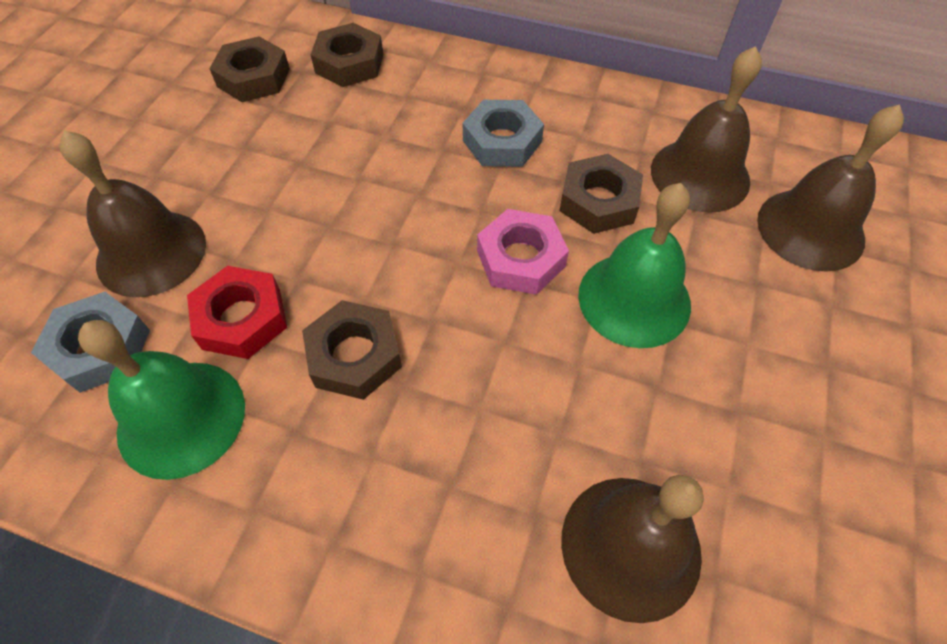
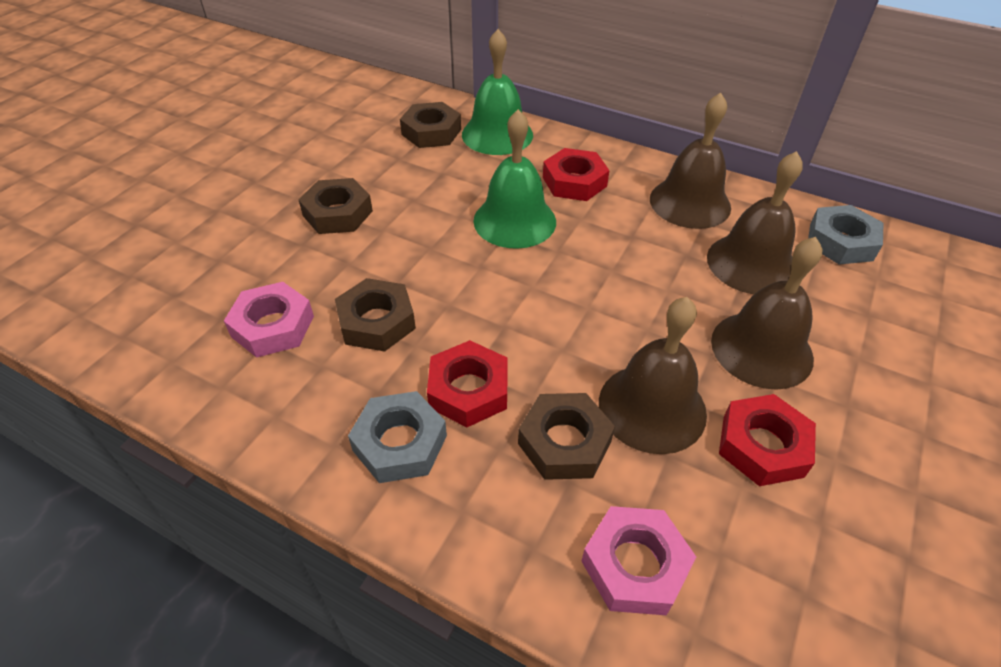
pink nut: [477,209,569,295] = 1 -> [224,282,314,358] [581,506,696,615] = 2
red nut: [187,266,287,359] = 1 -> [427,340,507,427] [543,148,610,201] [719,394,816,486] = 3

